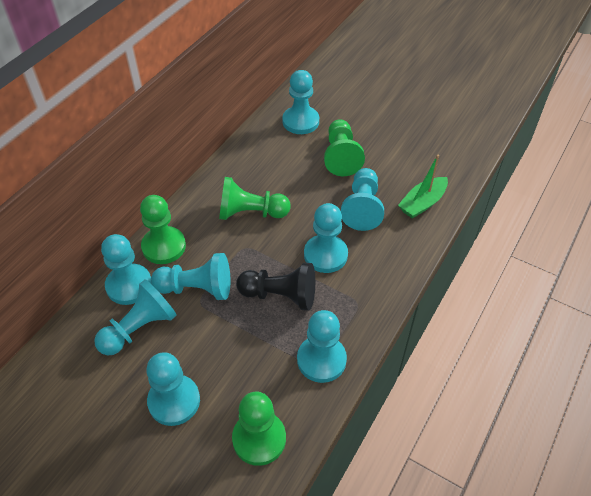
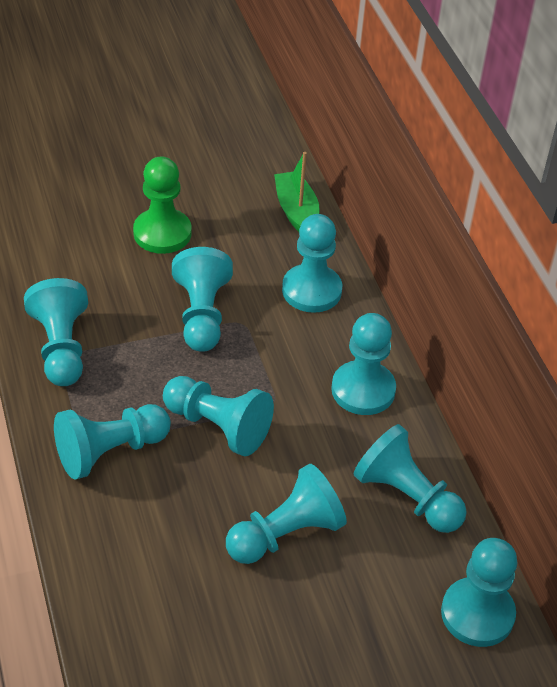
black pawn: [236,263,315,310] = 1 -> none = 0
green pawn: [140,195,186,264] [219,177,291,220] [232,392,286,466] [324,119,365,176] = 4 -> [133,157,192,254] = 1
turquoise pawn: [94,279,177,355] [101,234,151,305] [146,352,200,426] [151,253,231,300] [282,70,319,134] [297,310,347,383] [304,203,348,273] [341,168,384,231] = 8 -> [24,278,88,386] [54,404,171,480] [163,376,274,456] [172,247,233,352] [226,464,347,564] [282,214,342,313] [331,313,396,415] [353,424,467,533] [441,538,517,647] = 9

